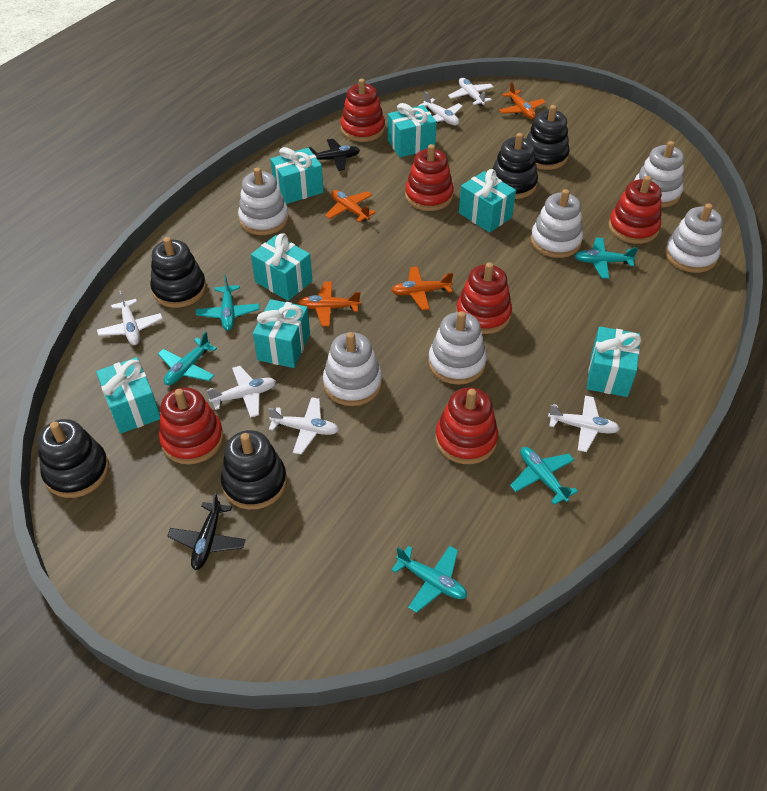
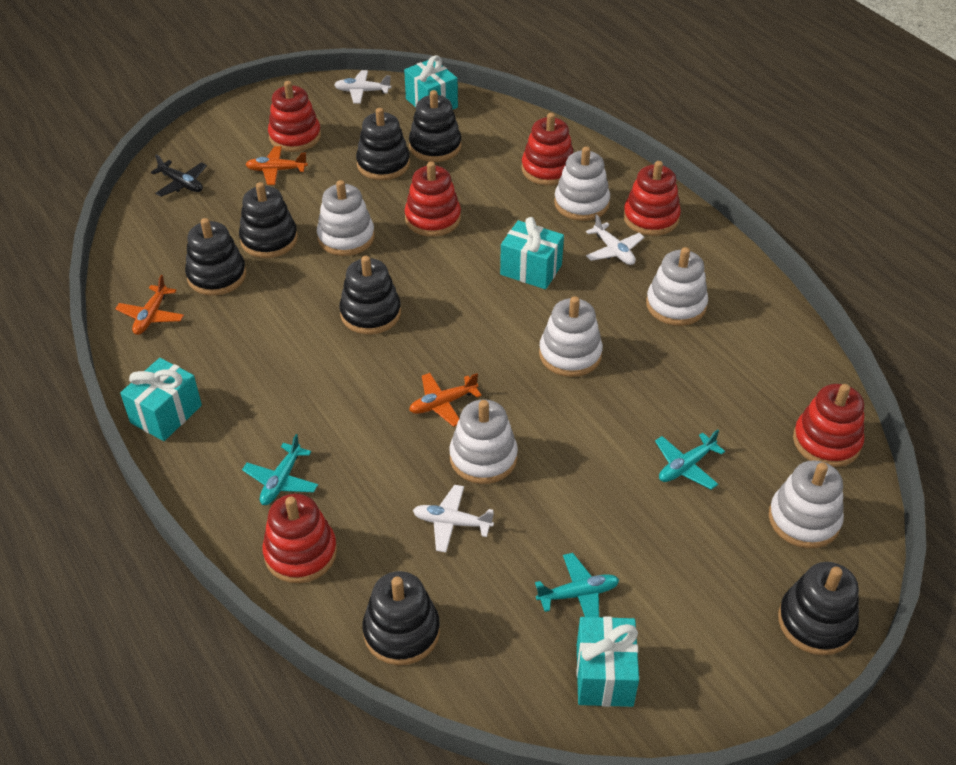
black plane: [167,493,246,570] [307,139,360,171] = 2 -> [151,154,207,197] = 1
black stacking toy: [37,419,109,498] [150,237,206,308] [221,430,287,510] [492,133,538,199] [527,105,570,170] = 5 -> [185,218,246,296] [239,182,298,258] [339,256,401,335] [356,108,410,180] [362,571,440,665] [409,90,462,162] [778,562,859,655] = 7
orange plane: [298,281,361,326] [325,190,376,222] [391,267,453,310] [499,82,546,119] = 4 -> [115,275,184,335] [245,146,308,185] [409,373,482,427] = 3
turquoise gift: [96,357,160,434] [251,233,312,301] [253,299,310,368] [270,147,324,204] [388,103,437,157] [459,169,516,233] [587,327,641,397] = 7 -> [120,358,202,441] [404,55,458,109] [500,217,564,289] [576,616,639,707] = 4
turquoise plane: [158,331,217,385] [196,275,260,331] [391,546,467,613] [510,447,578,505] [574,238,638,279] = 5 -> [242,434,318,505] [535,553,619,617] [655,429,725,490] = 3
white plane: [97,291,163,345] [207,366,276,418] [268,397,339,455] [418,92,463,125] [448,78,494,106] [548,396,620,452] = 6 -> [334,70,391,104] [413,485,494,552] [586,214,644,265] = 3

